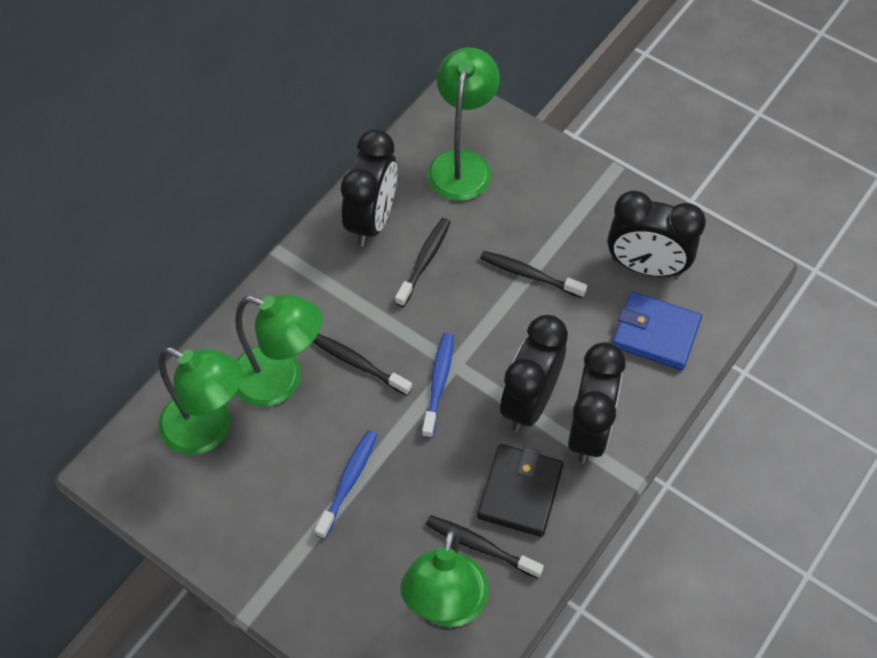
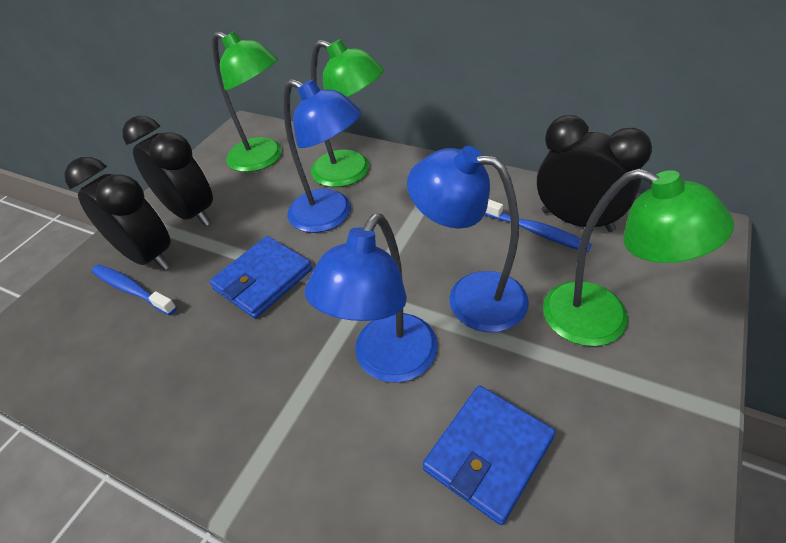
black clock: [341,129,397,246] [500,315,568,432] [568,342,625,464] [608,191,706,277] = 4 -> [64,157,171,270] [122,116,213,226] [537,115,652,232] = 3
black toothbrush: [313,334,412,396] [395,218,450,307] [426,515,544,579] [480,251,587,298] = 4 -> none = 0
black wallet: [477,444,564,537] = 1 -> none = 0
blue lamp: none = 0 -> [283,79,362,233] [305,214,437,383] [407,146,529,332] = 3
blue wallet: [612,292,702,370] = 1 -> [209,236,312,318] [423,385,555,525] = 2
green lamp: [158,347,243,455] [235,294,322,407] [400,527,489,627] [427,48,500,201] = 4 -> [212,31,282,172] [311,39,384,187] [543,168,734,346] = 3

